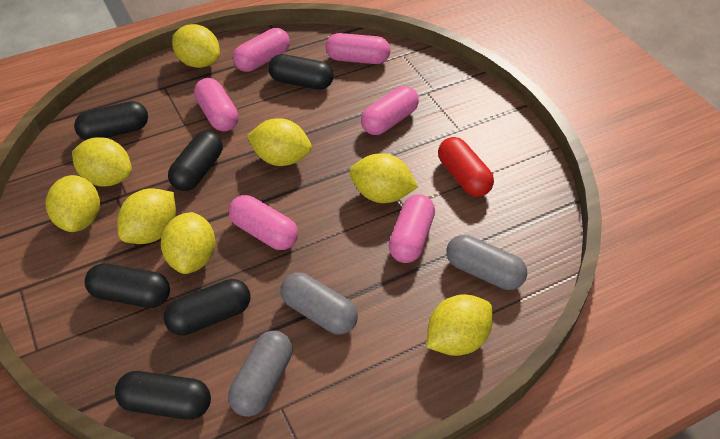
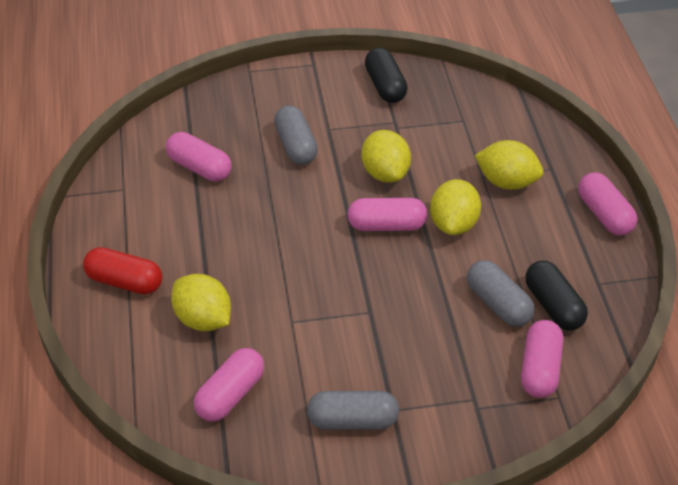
black capsule: [74,101,148,140] [85,263,170,308] [115,371,211,420] [163,279,251,336] [168,131,223,191] [268,54,334,90] = 6 -> [365,48,408,103] [525,261,588,330] = 2
pink capsule: [194,78,239,131] [229,195,298,250] [233,28,290,72] [326,33,390,64] [361,86,419,135] [389,194,435,263] = 6 -> [166,132,232,182] [194,348,264,422] [347,198,428,231] [521,320,563,398] [578,172,637,236] = 5
yellow lemon: [46,175,100,232] [72,137,132,187] [117,188,176,244] [161,212,215,274] [172,24,220,68] [247,118,312,166] [349,153,418,203] [427,294,493,356] = 8 -> [171,274,231,331] [362,130,411,183] [430,179,481,235] [474,140,543,190] = 4

